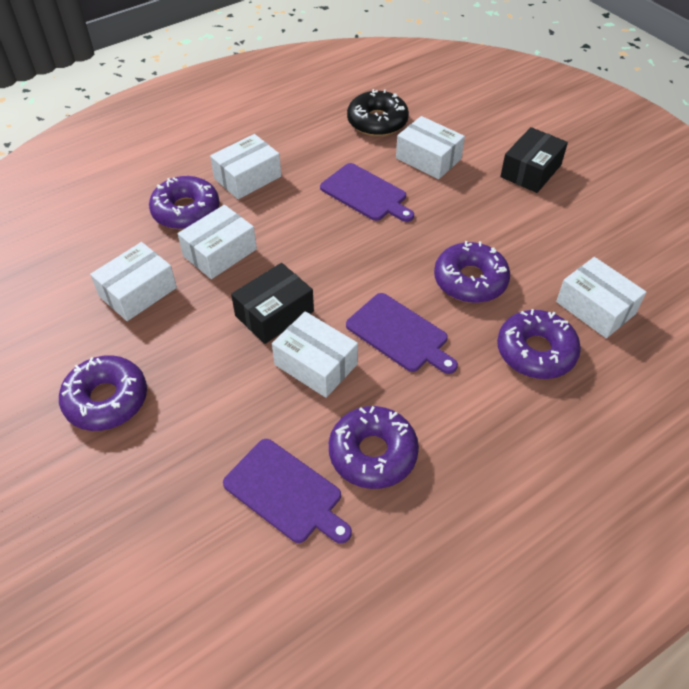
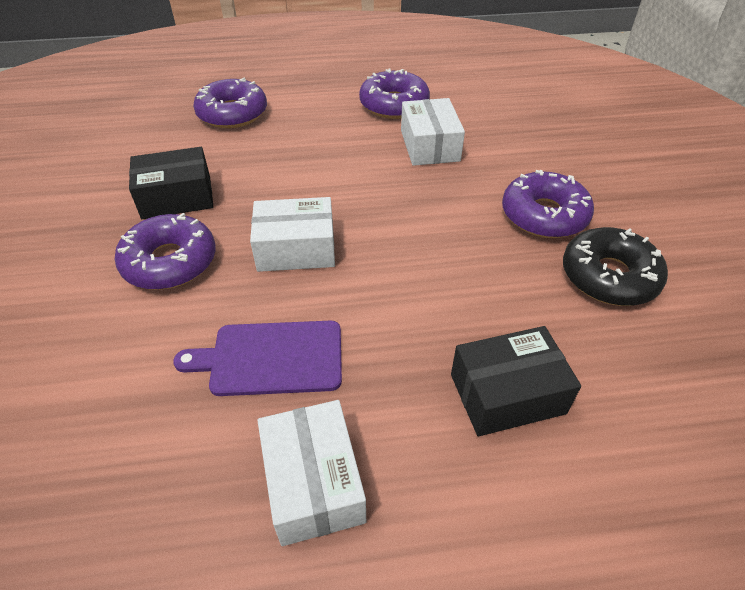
purple cutting board: [223,439,352,544] [320,163,414,222] [346,293,458,374] = 3 -> [173,321,342,396] = 1
purple donut: [59,355,147,431] [149,176,219,230] [329,406,419,489] [434,241,510,303] [497,309,581,379] = 5 -> [115,213,216,290] [193,78,267,128] [359,68,430,119] [502,170,594,238] = 4
white box: [90,242,177,321] [178,205,257,279] [210,134,281,199] [272,311,358,398] [396,116,465,179] [556,257,646,338] = 6 -> [250,197,335,272] [257,400,366,546] [401,98,465,166] = 3

